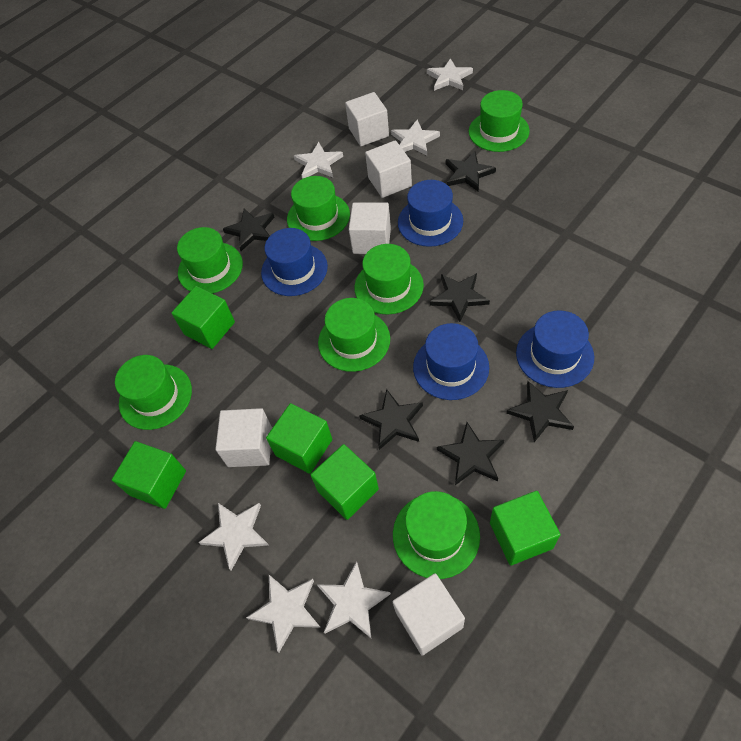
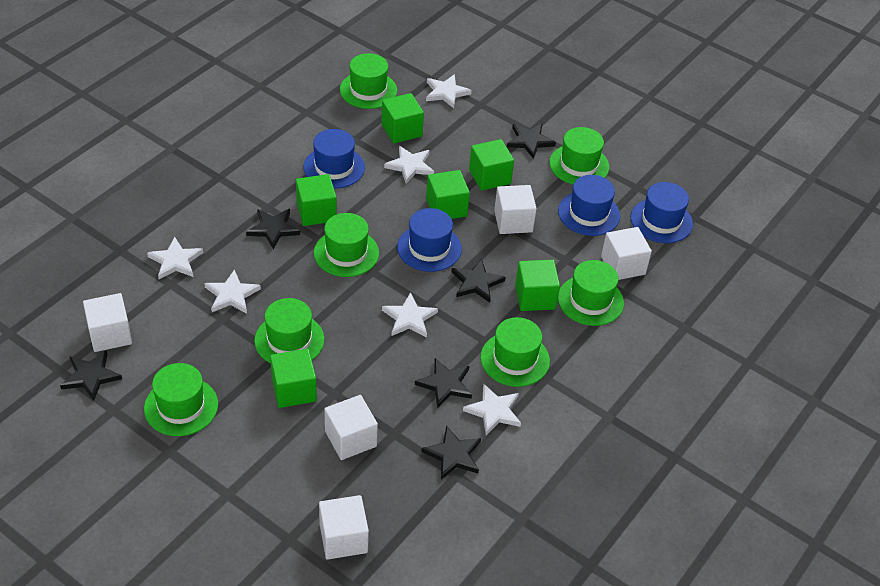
green cube: [112,441,186,509] [171,286,235,349] [266,403,332,474] [311,444,379,520] [490,491,561,566] = 5 -> [270,349,317,408] [296,174,337,226] [381,93,424,143] [426,170,470,219] [469,139,514,191] [515,260,560,311] = 6

